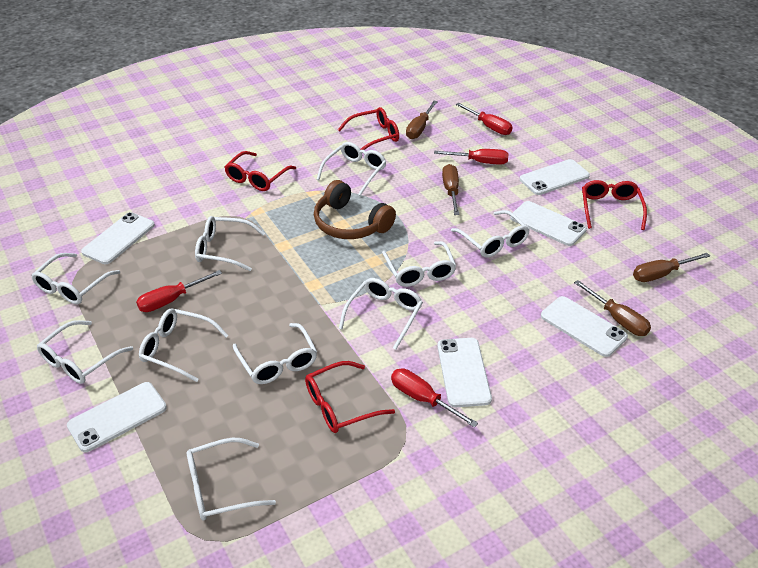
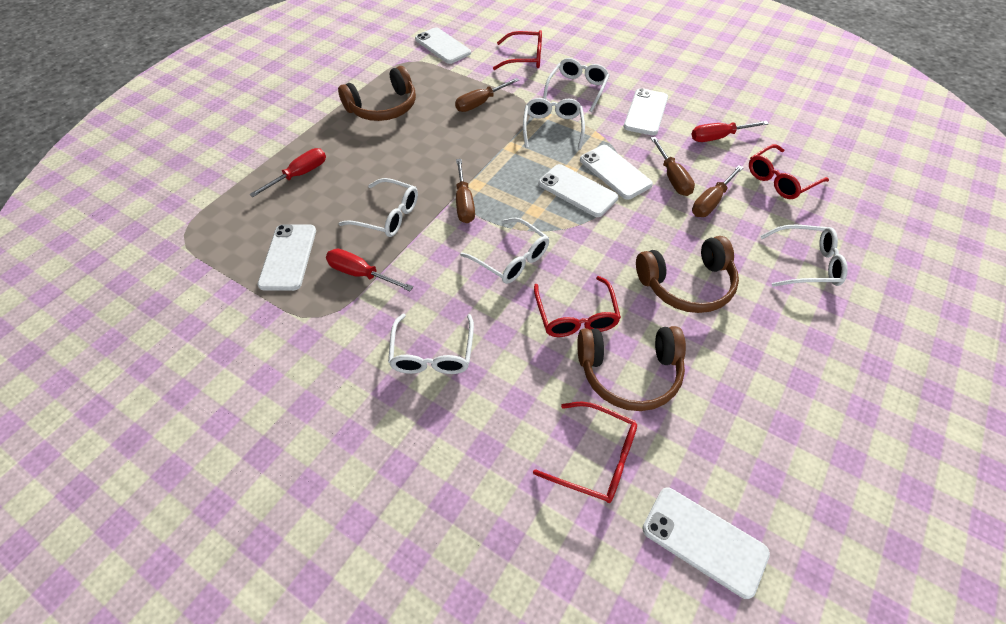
brown headphones: [314,180,396,239] = 1 -> [338,66,416,121] [577,326,686,411] [636,236,739,313] = 3
red screwdriver: [136,270,222,312] [391,368,478,427] [434,149,508,165] [456,103,513,135] = 4 -> [249,148,326,197] [326,249,413,291] [691,121,769,142] = 3
white glasses: [31,253,120,304] [37,320,133,384] [139,309,229,382] [187,438,276,520] [195,216,265,271] [233,323,317,384] [316,142,386,196] [339,278,423,350] [382,241,456,287] [451,210,530,257] = 10 -> [338,178,418,237] [388,314,474,374] [460,218,549,284] [523,98,585,150] [543,58,610,112] [760,225,848,287] = 6

